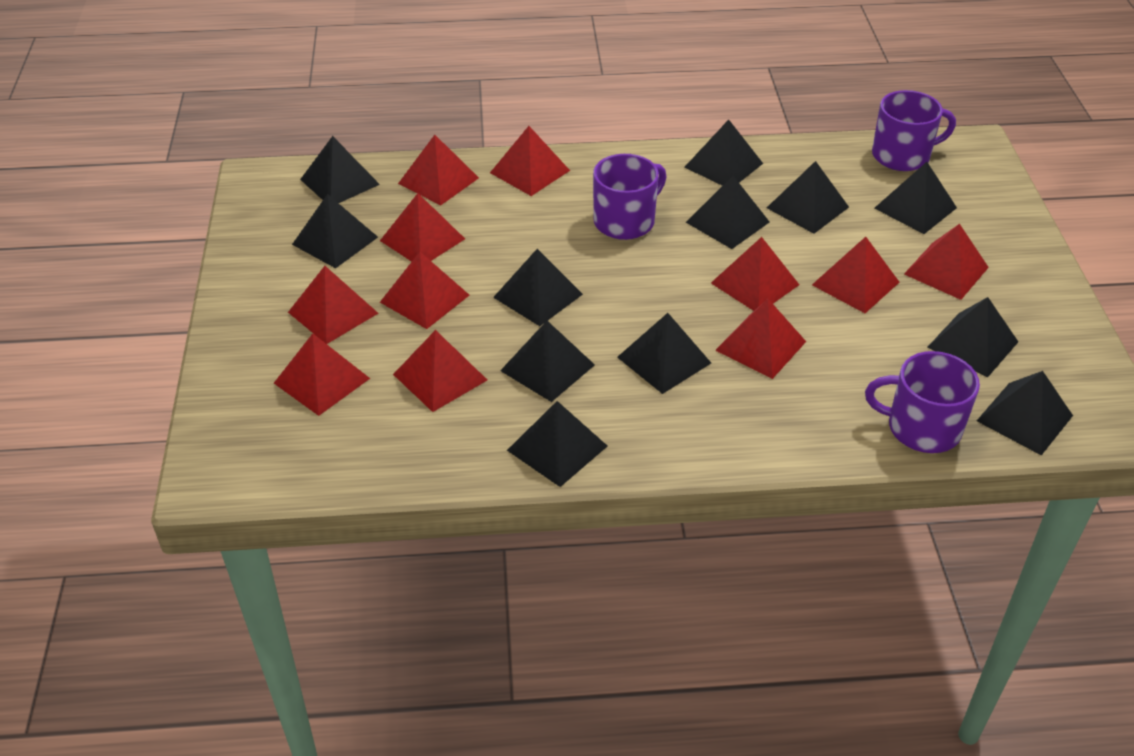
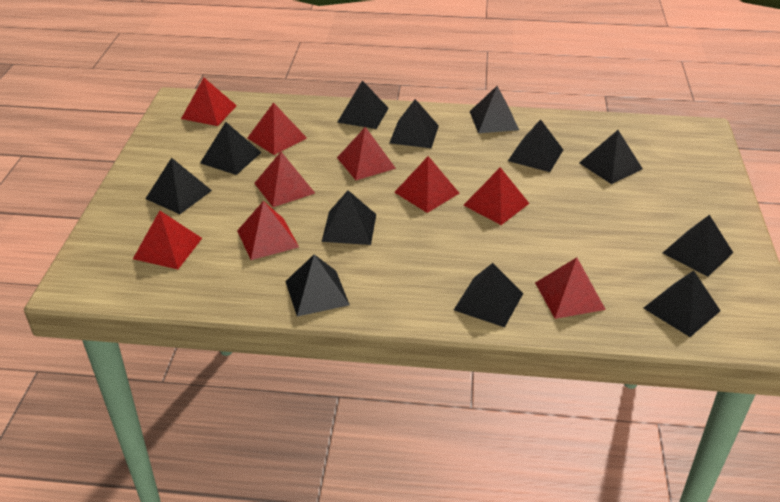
purple mug: [593,154,667,240] [865,351,980,453] [872,90,956,171] = 3 -> none = 0
red pyramid: [274,333,370,416] [288,266,378,344] [380,193,465,262] [380,252,469,329] [393,330,487,412] [398,135,479,205] [490,126,570,196] [711,237,799,311] [715,299,806,379] [812,237,899,313] [904,224,989,300] = 11 -> [133,211,202,269] [181,78,237,126] [237,201,299,260] [247,102,307,155] [254,152,315,207] [337,127,396,180] [394,156,460,213] [463,167,530,225] [535,257,606,319] = 9

